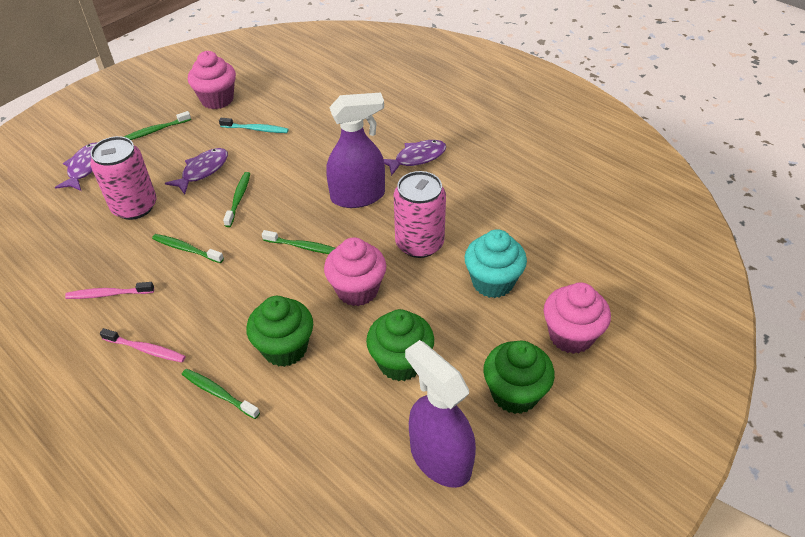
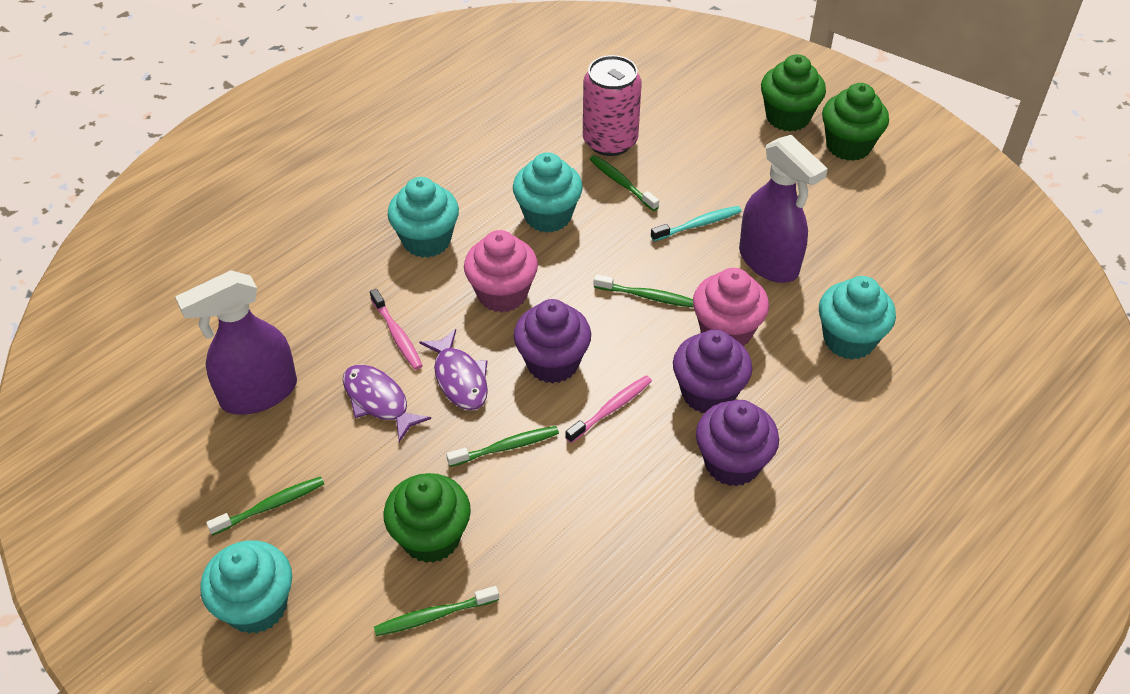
pink can: [90,136,157,220] [394,171,446,258] = 2 -> [583,55,642,156] = 1
pink cupcake: [188,51,236,109] [324,237,386,306] [544,282,611,354] = 3 -> [464,230,538,313] [693,268,769,346] = 2
purple cupcake: none = 0 -> [514,299,591,384] [673,329,752,413] [696,400,779,486] = 3
purple fish: [55,142,97,191] [165,148,228,195] [384,140,446,176] = 3 -> [343,365,431,442] [419,329,488,410] = 2
turquoise cupcake: [465,229,527,298] = 1 -> [200,540,292,634] [387,177,459,258] [513,152,583,233] [819,276,896,360] = 4

